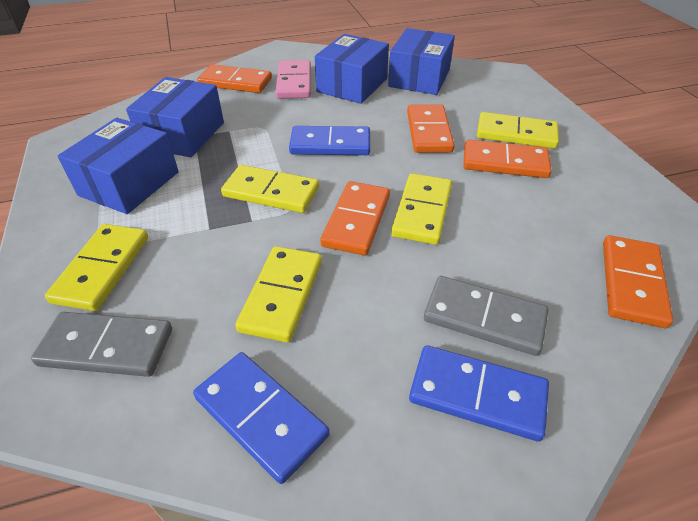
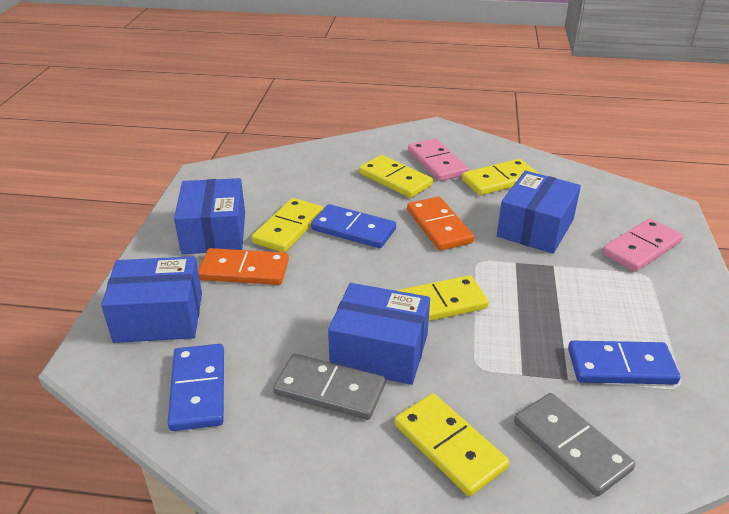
orange domino: [197,64,272,93] [320,181,390,256] [407,105,455,153] [463,140,552,178] [603,235,673,328] = 5 -> [198,248,289,285] [407,196,474,251] = 2
pink domino: [275,60,311,99] = 1 -> [408,139,469,181] [602,218,683,272] = 2

